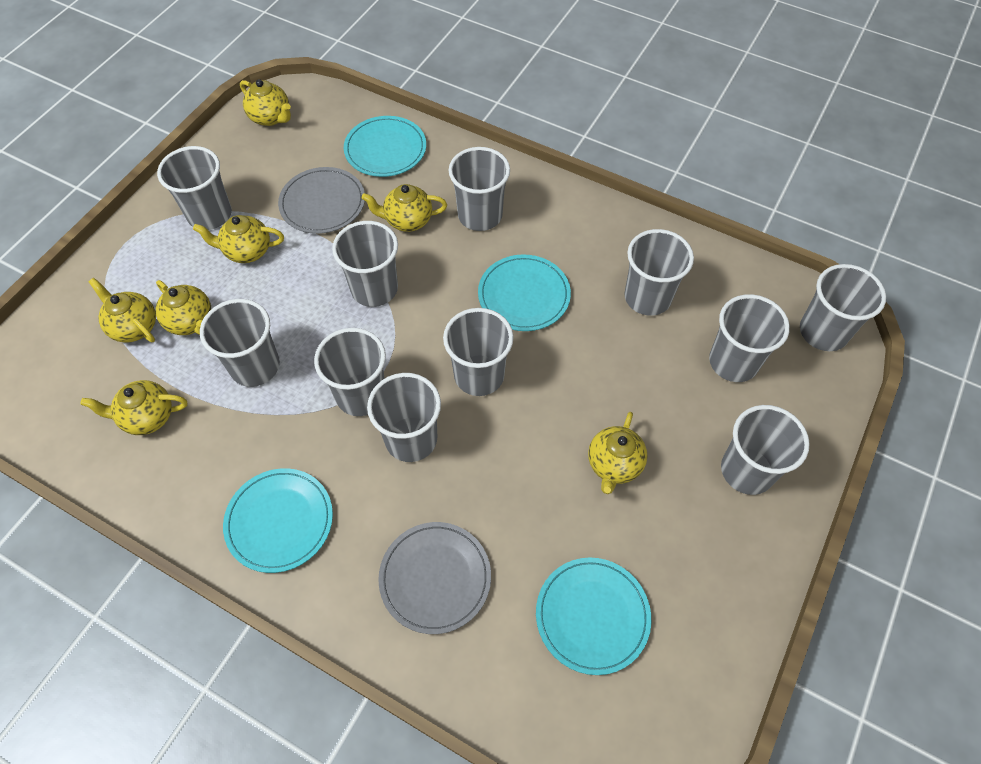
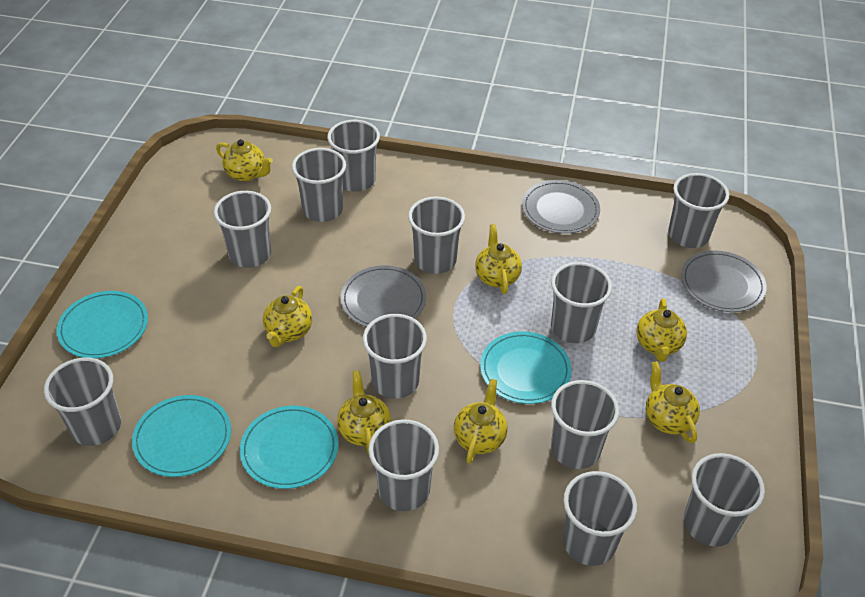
grey cup: [157,146,232,230] [200,299,280,387] [314,328,386,416] [332,221,398,307] [367,373,441,462] [443,308,514,396] [448,147,510,231] [624,229,694,316] [709,294,790,382] [721,405,810,495] [800,264,886,351] = 11 -> [44,357,121,446] [214,191,271,268] [292,148,346,222] [327,120,380,192] [363,314,427,399] [368,419,439,511] [408,197,465,274] [551,262,612,343] [551,380,619,469] [563,471,637,566] [668,173,729,248] [684,453,765,547] = 12
grey plate: [278,167,365,234] [378,522,491,634] = 2 -> [340,265,426,327] [522,180,600,234] [681,250,766,312] = 3

